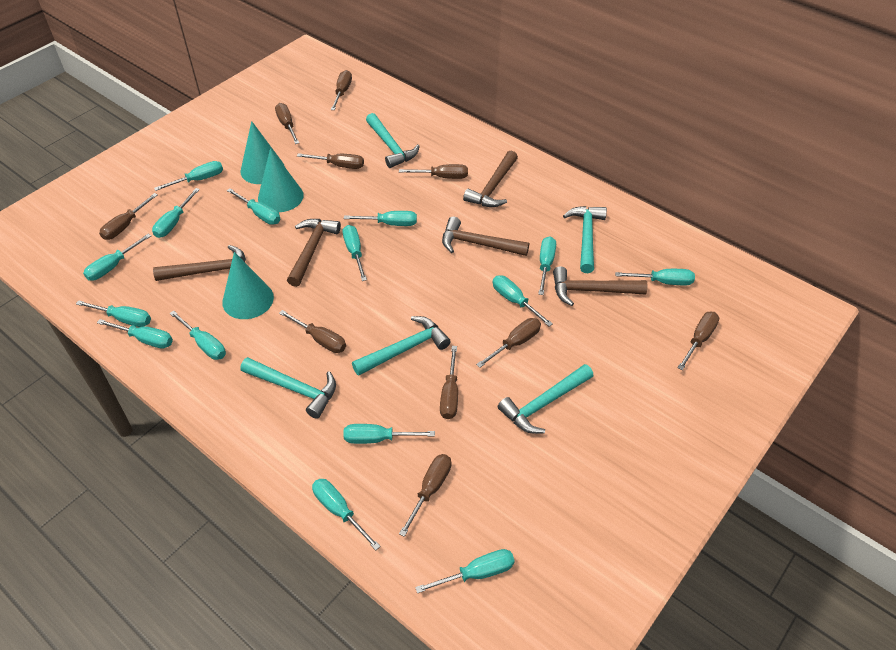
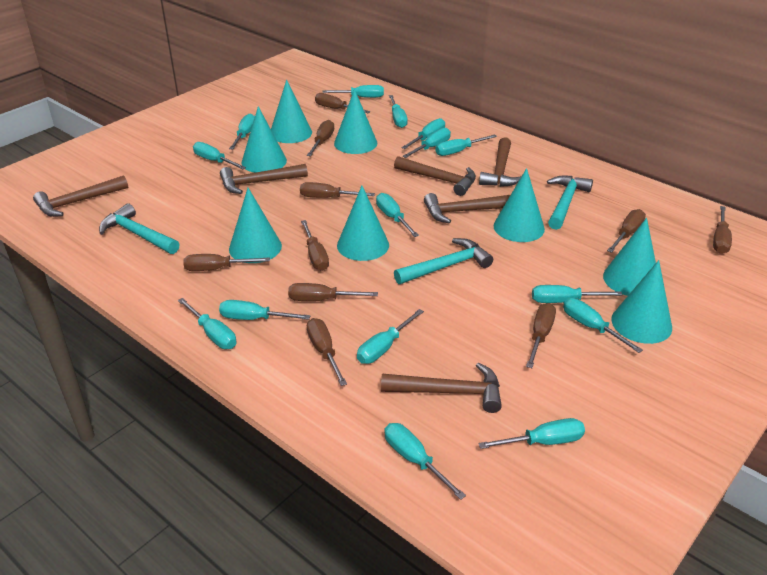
brown hammer: [153,245,246,281] [287,219,341,287] [442,217,529,256] [463,151,518,207] [553,267,647,306] = 5 -> [33,175,128,217] [220,164,308,194] [381,362,502,413] [394,156,476,196] [424,193,510,223] [479,137,522,187] = 6
turquoise cone: [222,252,274,319] [240,121,284,184] [258,148,304,212] = 3 -> [229,188,282,263] [241,106,287,173] [271,80,312,143] [334,89,377,154] [337,186,389,261] [494,168,545,242] [603,218,656,296] [611,260,672,344] = 8
turquoise hammer: [240,357,336,419] [352,316,451,376] [366,113,420,168] [498,364,594,434] [563,206,607,273] = 5 -> [99,203,179,254] [394,238,493,284] [547,176,593,230] = 3

